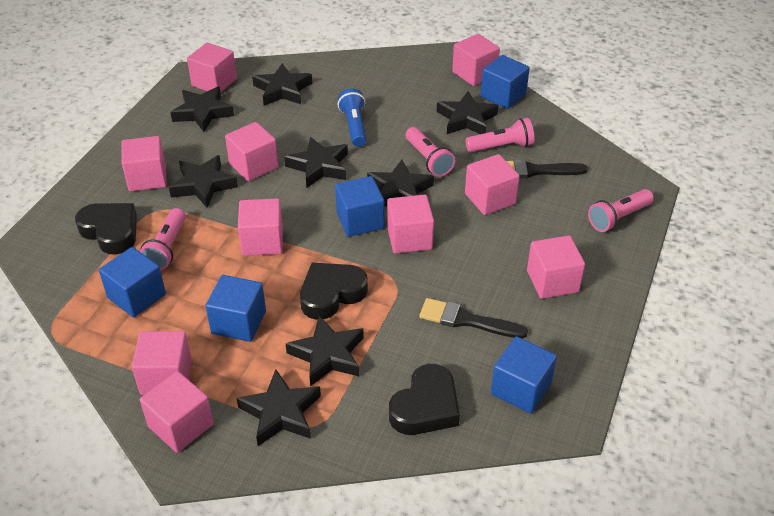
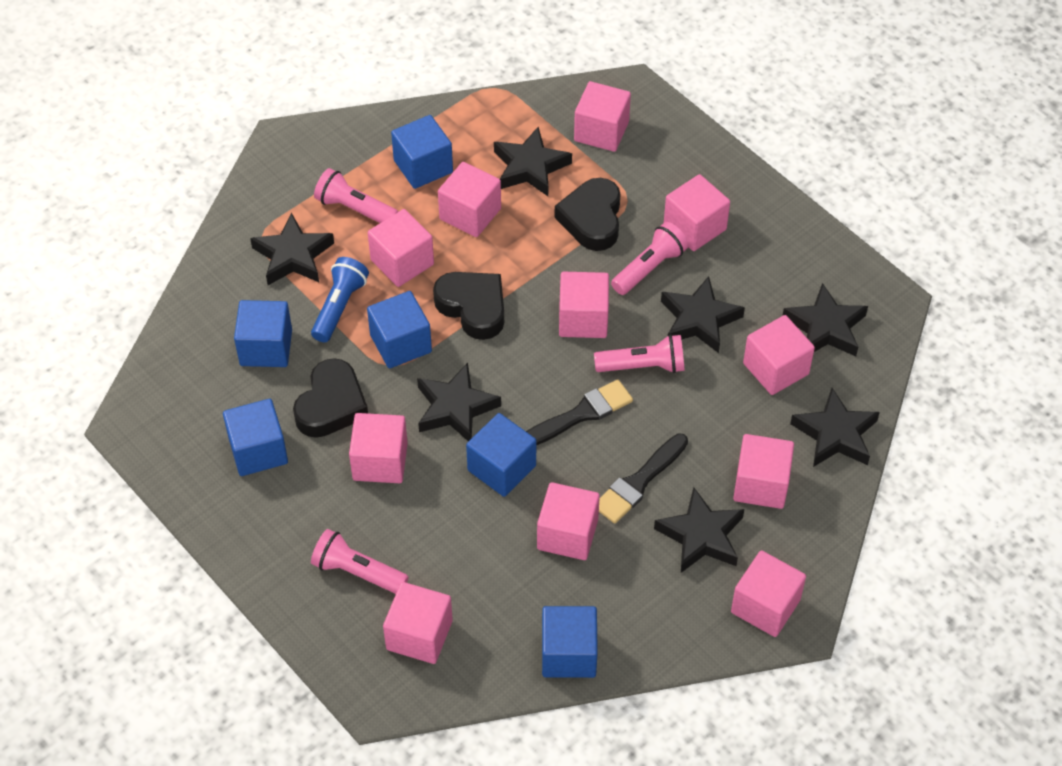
black star: [169,155,238,208] [170,87,234,132] [236,369,321,446] [252,63,312,106] [284,137,348,187] [286,315,364,387] [367,160,434,207] [437,91,498,134] = 8 -> [250,213,334,285] [417,363,501,441] [494,127,572,196] [654,487,744,573] [661,276,745,353] [783,283,868,356] [790,388,880,467] = 7
blue cube: [99,247,166,317] [206,275,266,342] [335,176,384,237] [480,55,530,109] [491,336,557,414] = 5 -> [223,399,288,476] [234,300,292,367] [367,291,432,368] [391,115,453,189] [466,413,536,497] [542,606,598,678] = 6
pink cube: [121,136,167,191] [132,331,192,395] [140,371,214,453] [187,43,237,93] [225,122,278,181] [238,198,283,256] [387,195,434,254] [452,34,500,86] [465,154,520,215] [527,235,585,299] = 10 -> [349,413,408,483] [368,209,434,287] [383,582,453,664] [438,162,501,237] [537,482,600,560] [559,272,609,338] [574,81,631,152] [664,174,730,251] [731,550,806,637] [733,434,794,509] [743,315,815,395] = 11

